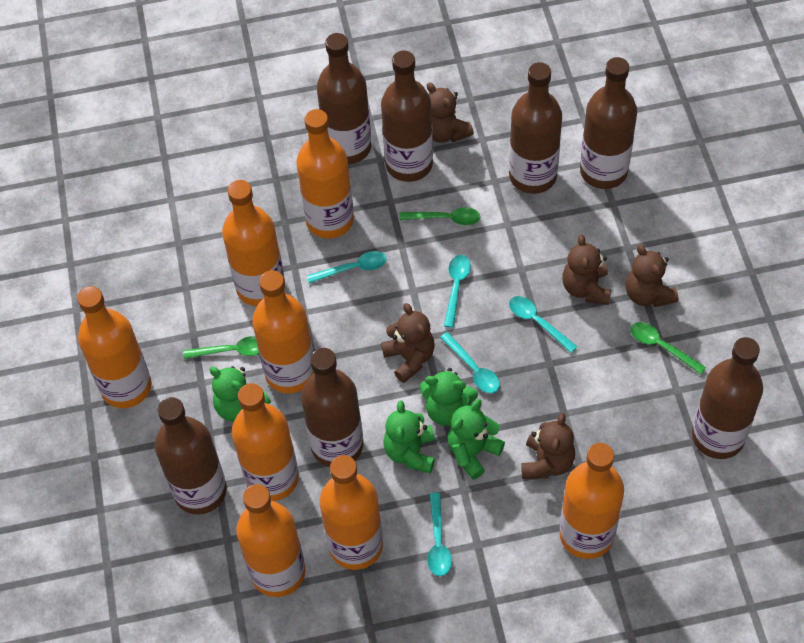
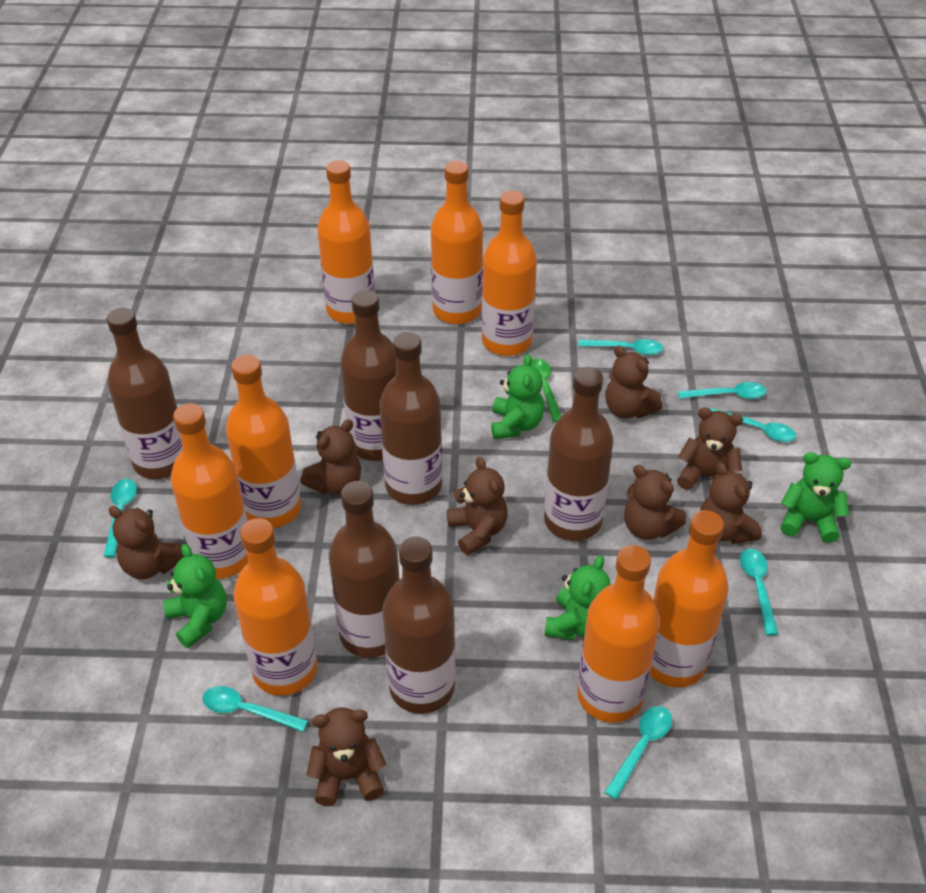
brown bottle: [155,397,227,515] [301,348,363,467] [317,33,371,164] [381,50,433,182] [509,62,562,194] [580,57,637,189] [692,337,763,459] = 7 -> [107,307,183,479] [329,481,399,658] [340,290,396,461] [379,332,442,505] [382,536,455,714] [544,367,614,541] = 6
brown teddy bear: [381,303,435,383] [427,83,474,143] [521,413,575,479] [562,235,611,305] [625,244,678,307] = 5 -> [108,506,184,579] [300,419,361,494] [306,707,386,806] [447,457,508,555] [605,346,662,419] [624,465,686,540] [677,407,743,490] [700,462,762,544] = 8
green spoon: [183,336,259,359] [400,207,480,225] [630,322,706,375] = 3 -> [531,359,561,423] = 1
turquoise spoon: [307,251,387,283] [427,493,452,576] [440,332,500,393] [444,255,471,328] [509,296,577,353] = 5 -> [104,479,137,557] [202,686,308,732] [578,339,663,355] [604,706,672,800] [678,382,766,399] [709,408,796,442] [740,548,778,636] = 7

